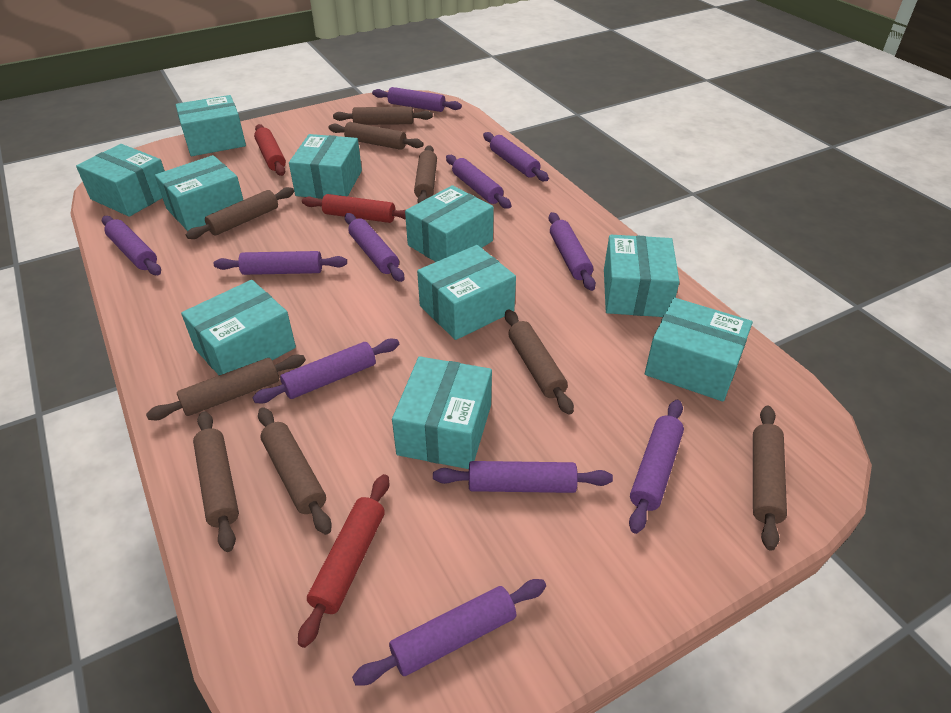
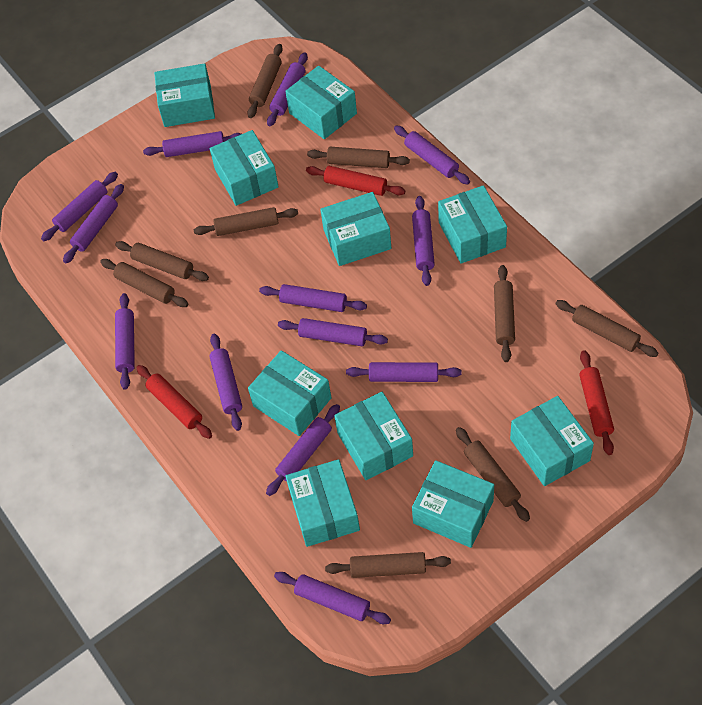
purple rolling pin: [102,216,161,275] [214,251,347,275] [252,339,399,403] [345,213,404,282] [352,579,546,686] [372,87,462,112] [433,461,613,493] [446,155,511,209] [483,132,549,181] [549,212,596,291] [629,400,684,534] = 11 -> [41,172,118,241] [63,184,124,263] [115,293,135,390] [143,131,241,157] [210,334,242,431] [259,284,367,312] [266,404,340,496] [267,52,308,127] [274,572,391,624] [278,318,388,346] [346,362,461,382] [394,125,470,184] [412,196,435,286] = 13

